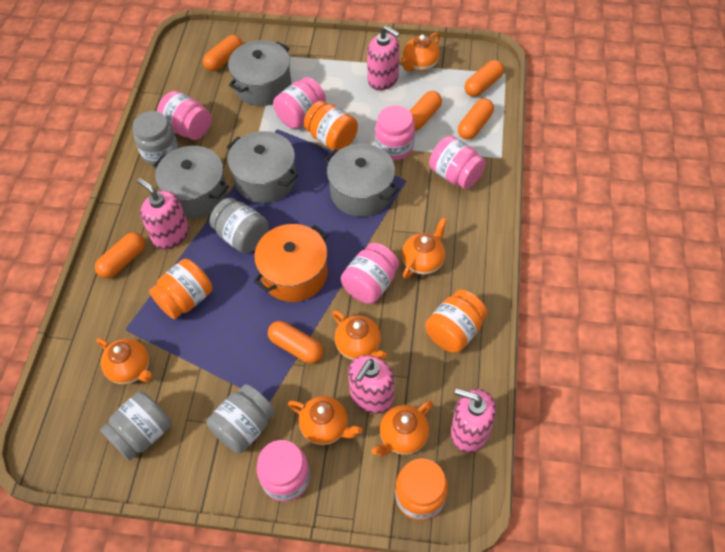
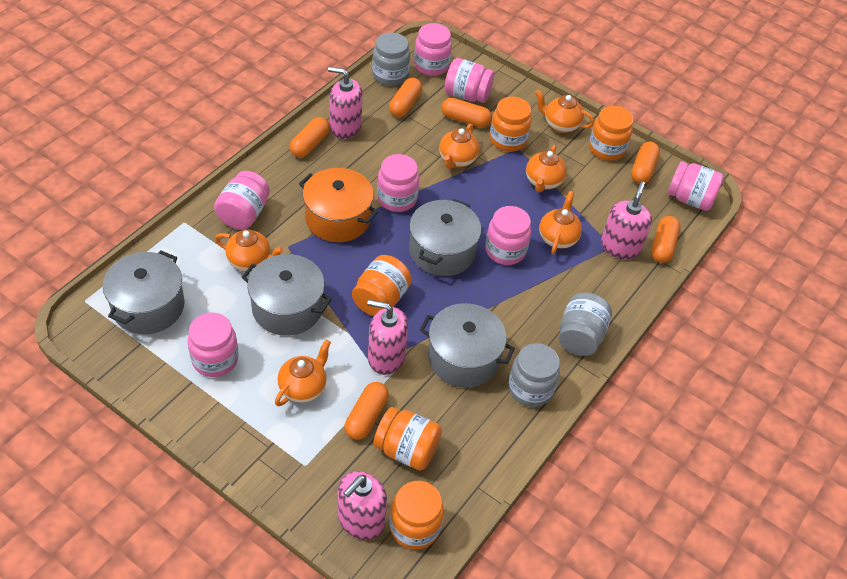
grey jar: [100,391,171,461] [132,111,179,165] [207,384,275,453] [210,198,269,253] = 4 -> [372,32,410,86] [508,343,560,407] [559,292,612,356] = 3
orange jar: [149,259,213,319] [304,101,358,150] [395,458,448,521] [425,290,487,353] = 4 -> [352,255,412,316] [373,407,442,471] [390,481,444,549] [490,97,532,152] [589,106,633,161] = 5
pink jar: [157,91,211,140] [257,440,310,502] [273,77,326,129] [341,243,399,304] [375,105,415,160] [429,136,486,189] = 6 -> [187,313,239,377] [214,171,270,230] [377,154,419,212] [414,23,452,76] [445,58,495,103] [485,206,531,265] [668,161,724,211] = 7

